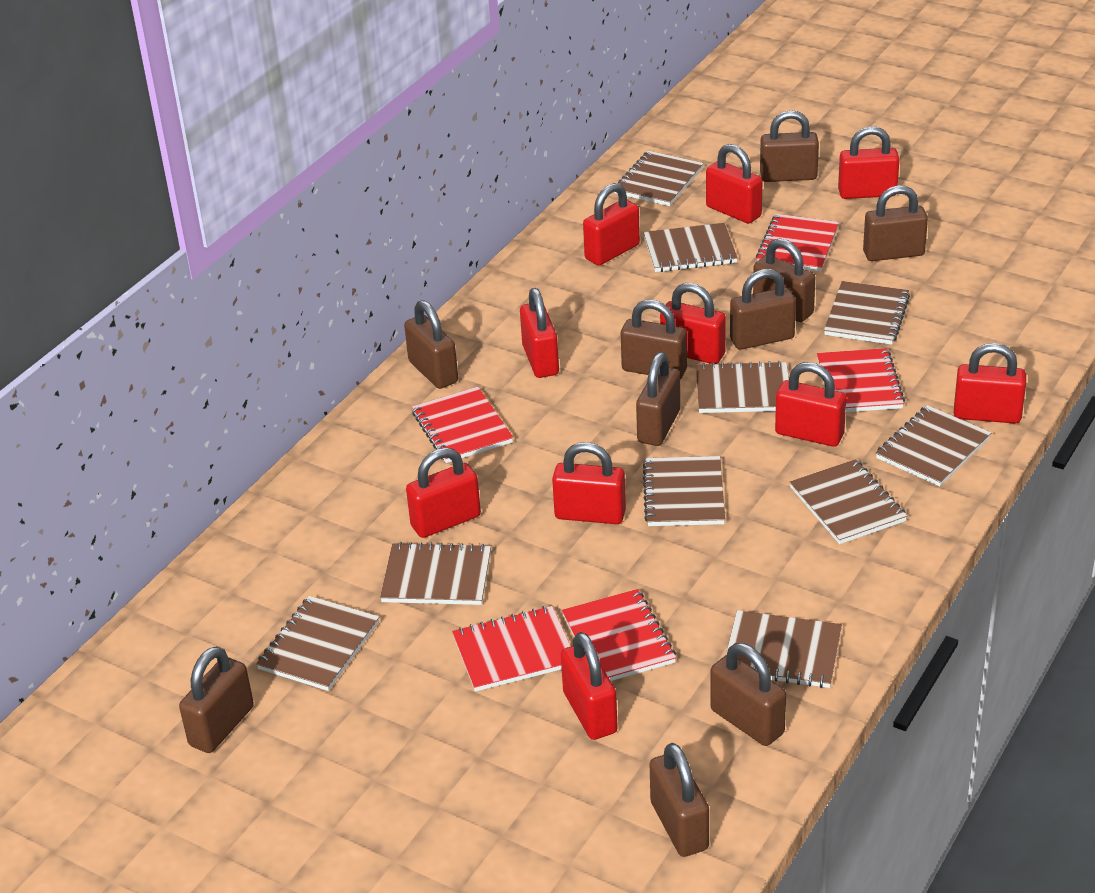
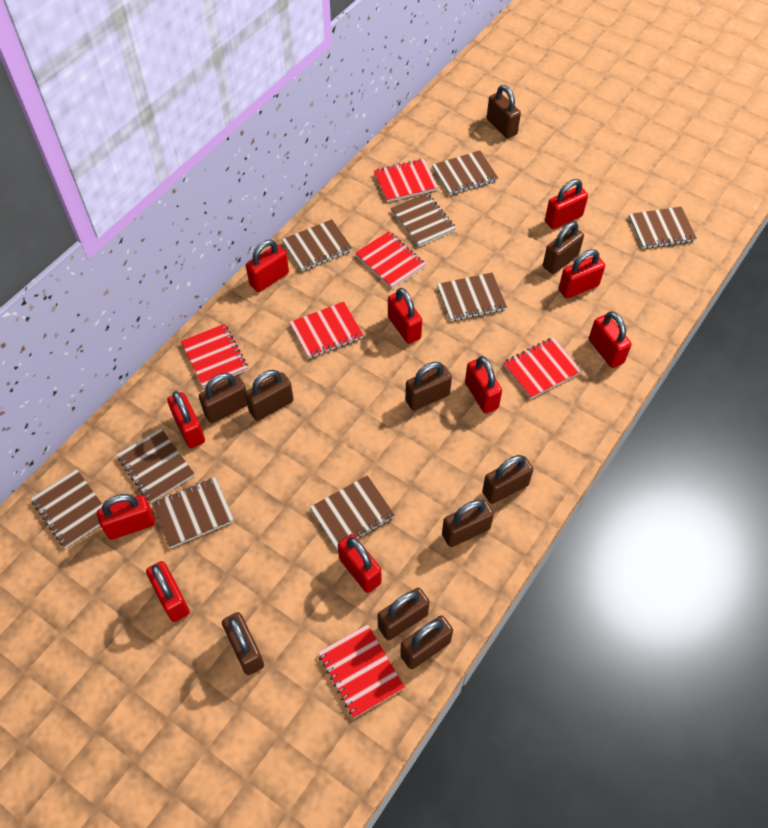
brown notebook: [256,596,379,691] [380,542,491,605] [614,151,704,206] [643,223,738,272] [643,456,725,526] [696,361,789,413] [726,610,842,688] [790,459,907,544] [824,281,910,345] [876,405,991,486] = 10 -> [31,469,103,548] [117,428,195,503] [152,477,234,548] [282,219,352,271] [310,475,395,550] [391,193,456,247] [432,150,498,195] [437,272,507,321] [629,206,697,249] = 9
red notebook: [412,387,513,463] [452,606,571,692] [562,589,676,681] [756,214,839,272] [817,348,905,412] = 5 -> [181,324,248,388] [290,302,363,359] [318,624,405,718] [355,231,426,289] [374,159,438,202] [503,337,581,399] = 6

